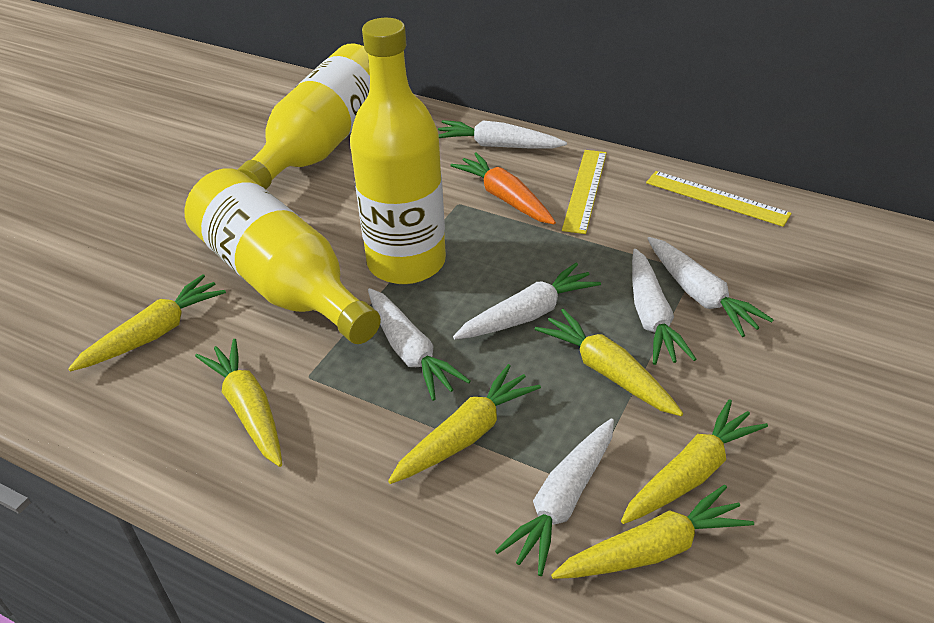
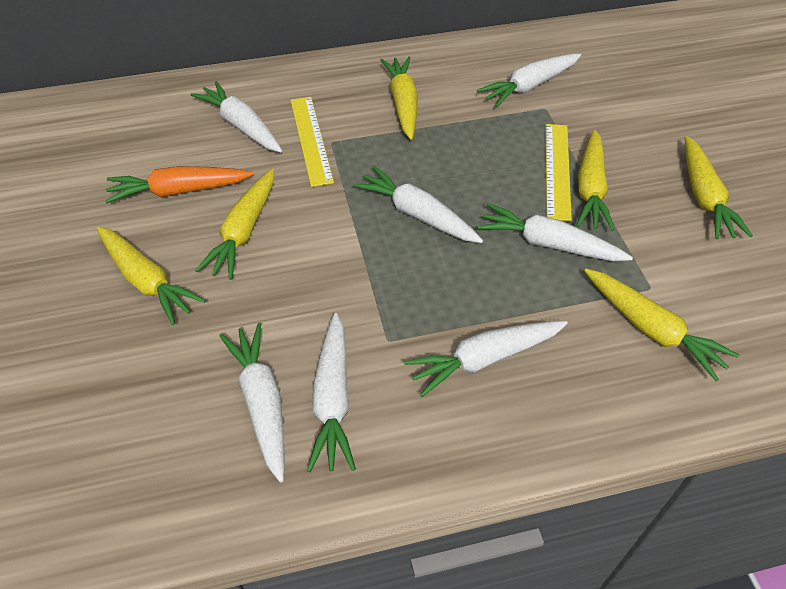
white carrot: [368,288,470,401] [438,120,567,149] [453,262,601,339] [495,419,614,576] [632,249,696,365] [647,237,774,337] = 6 -> [191,81,282,152] [219,323,285,482] [307,313,356,472] [352,166,483,243] [404,321,568,397] [477,54,581,107] [477,203,633,261] = 7
yellow bottle: [184,168,381,344] [238,43,370,189] [350,18,446,284] = 3 -> none = 0

